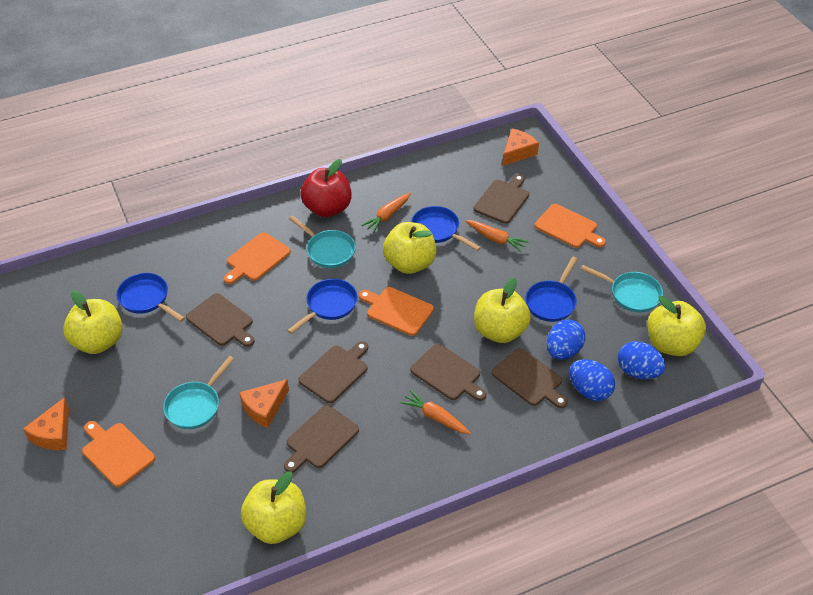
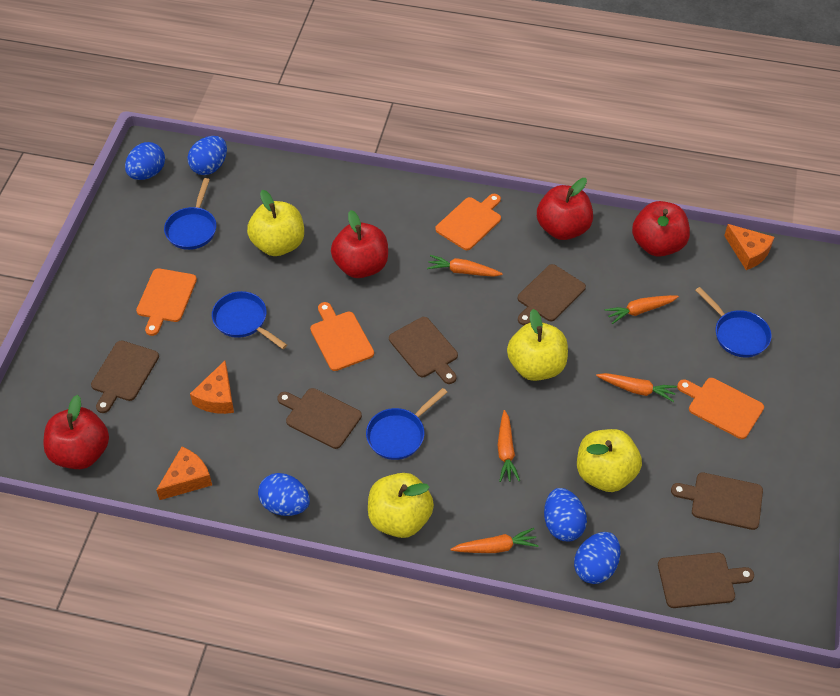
blue egg: [547,319,585,360] [569,359,615,401] [618,341,666,379] = 3 -> [125,142,165,180] [188,136,227,175] [258,473,310,516] [544,488,587,542] [574,532,620,584] = 5
orange carrot: [361,193,411,233] [400,390,471,434] [465,220,529,252] = 3 -> [427,255,503,277] [450,528,539,553] [498,410,520,482] [596,373,677,402] [605,295,679,324] = 5
red apple: [300,159,352,217] = 1 -> [43,395,109,469] [331,210,388,278] [537,178,593,240] [632,201,690,257] = 4
turquoise pan: [163,356,234,429] [289,215,356,268] [581,265,663,313] = 3 -> none = 0
yellow apple: [63,290,123,354] [241,471,306,544] [383,222,436,274] [474,277,531,343] [648,296,706,356] = 5 -> [247,190,304,256] [368,473,434,538] [507,309,568,381] [577,429,642,492] = 4

